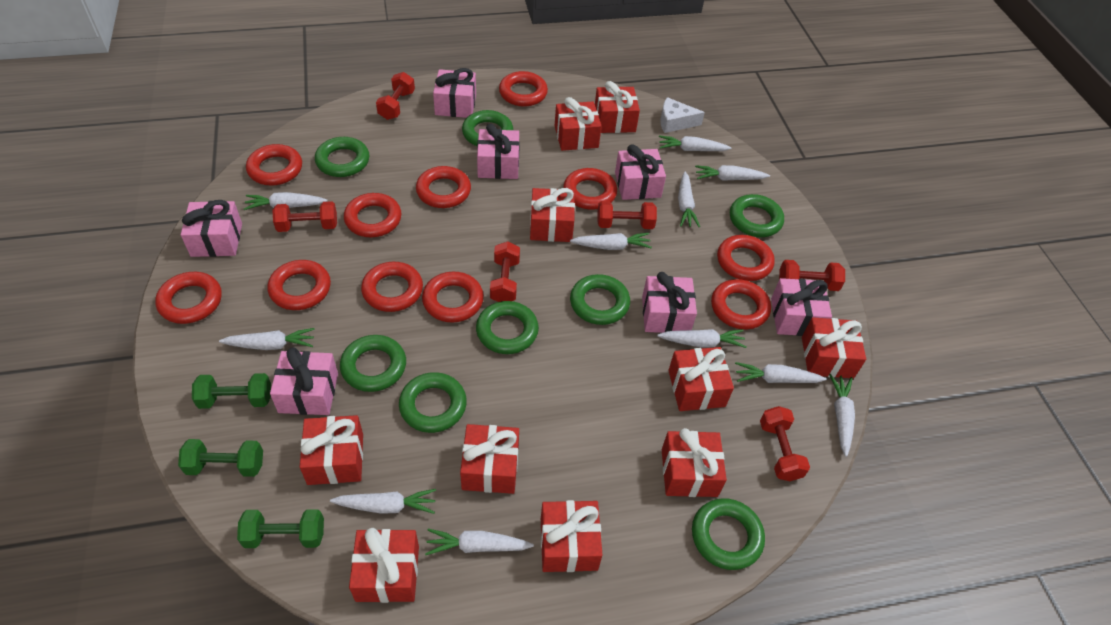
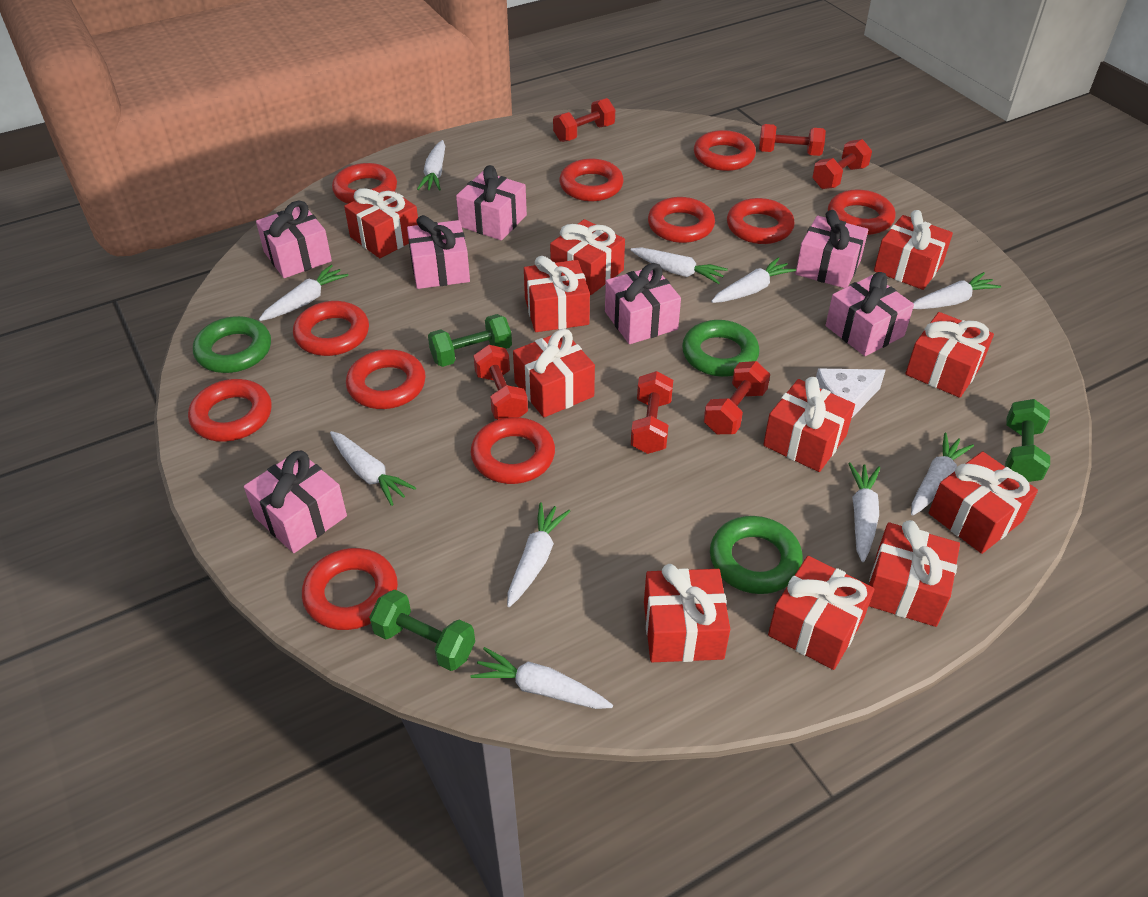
green ring: [315,137,369,177] [340,335,406,392] [399,372,467,433] [462,110,513,146] [476,301,539,354] [570,274,630,325] [692,498,765,570] [730,194,784,237] = 8 -> [193,316,271,373] [682,320,760,377] [710,516,803,594] = 3
red gift: [300,415,363,485] [349,528,419,603] [460,424,519,494] [530,188,575,242] [541,500,602,572] [555,97,602,151] [595,81,640,133] [662,428,727,497] [668,347,734,411] [802,317,866,378] = 10 -> [344,186,418,258] [513,329,595,417] [524,256,590,332] [550,219,625,295] [644,564,730,662] [763,377,855,472] [768,556,874,670] [869,520,960,627] [874,210,953,290] [905,312,994,398] [928,451,1038,554] = 11
white carrot: [219,328,315,350] [244,192,328,210] [330,489,436,514] [425,529,534,555] [570,233,652,250] [657,329,747,348] [659,136,732,151] [678,172,700,228] [695,165,770,181] [735,362,827,383] [829,374,855,457] = 11 -> [259,265,349,321] [330,431,416,506] [417,140,445,191] [470,647,613,709] [507,502,570,607] [630,247,728,284] [711,257,796,303] [848,463,880,562] [911,433,974,516] [913,272,1001,309] = 10

